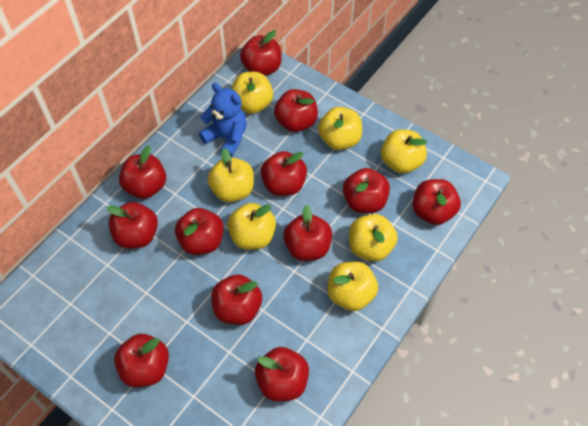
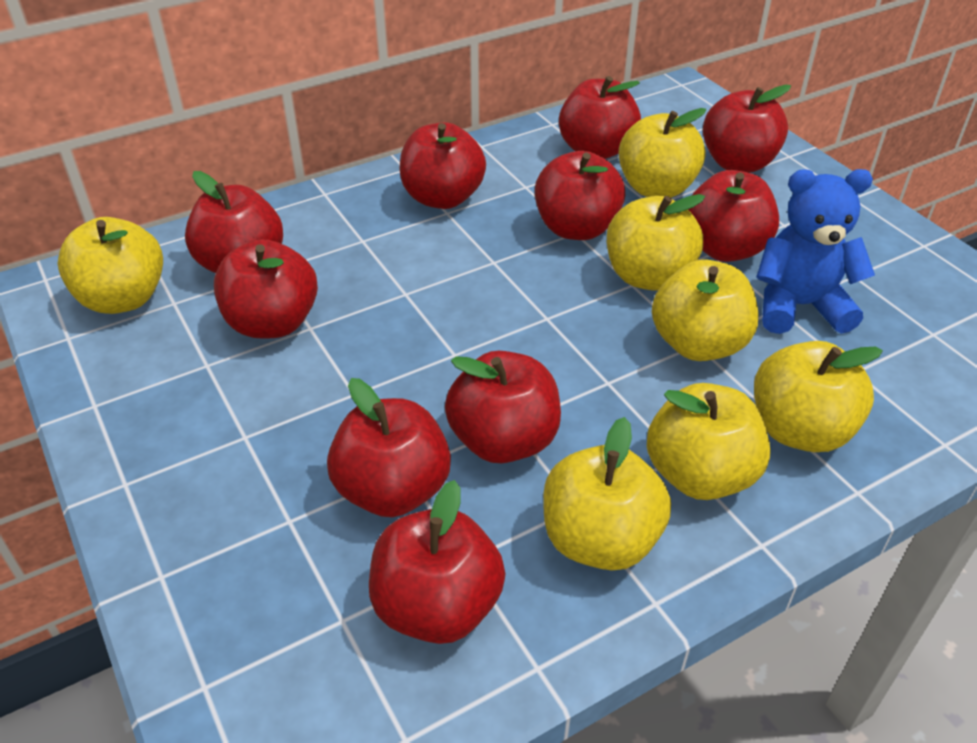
red apple: [107,202,158,249] [114,334,169,387] [119,145,166,199] [175,208,224,255] [211,274,262,325] [240,30,282,76] [255,347,309,401] [261,151,307,196] [274,89,318,132] [283,205,332,261] [343,168,390,213] [412,179,461,225] = 12 -> [185,171,283,273] [214,239,318,339] [327,378,451,517] [369,480,506,644] [399,122,486,209] [445,351,561,463] [535,151,625,240] [559,76,641,159] [688,170,779,262] [703,85,791,173] = 10

